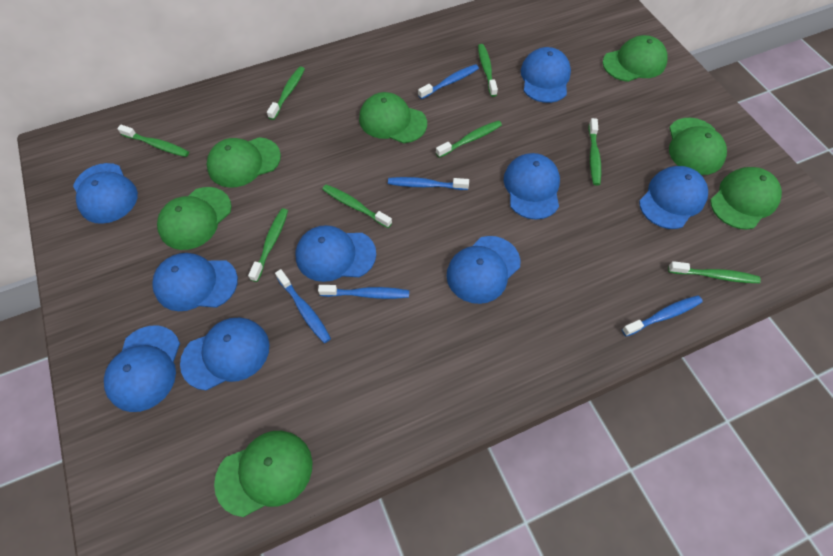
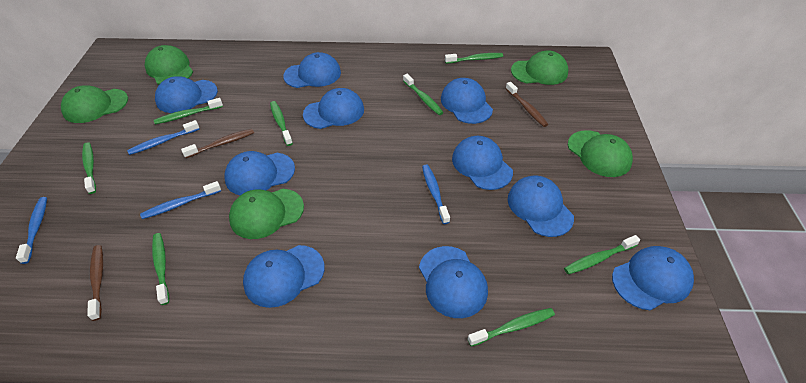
blue cap: [73,163,138,224] [104,325,180,412] [152,253,238,311] [180,318,269,390] [296,225,376,282] [447,236,521,304] [503,153,560,220] [521,47,571,103] [639,166,708,229] = 9 -> [155,76,218,113] [224,151,295,195] [243,245,324,308] [283,52,341,88] [303,88,364,129] [419,246,488,318] [441,78,493,124] [452,136,513,190] [508,176,574,237] [612,246,694,311] = 10
blue toothbrush: [275,269,331,343] [318,285,409,299] [388,177,469,190] [418,64,479,99] [622,295,703,337] = 5 -> [16,197,47,264] [127,120,200,155] [140,181,221,219] [422,164,450,224] = 4
brown toothbrush: none = 0 -> [87,245,103,321] [181,129,254,158] [505,82,548,127] = 3
green cap: [157,187,232,250] [206,137,281,188] [214,431,313,517] [359,92,427,143] [603,35,668,82] [669,118,727,175] [710,167,782,230] = 7 -> [61,85,128,123] [145,45,193,85] [229,189,304,239] [511,50,569,85] [568,130,633,177] = 5

